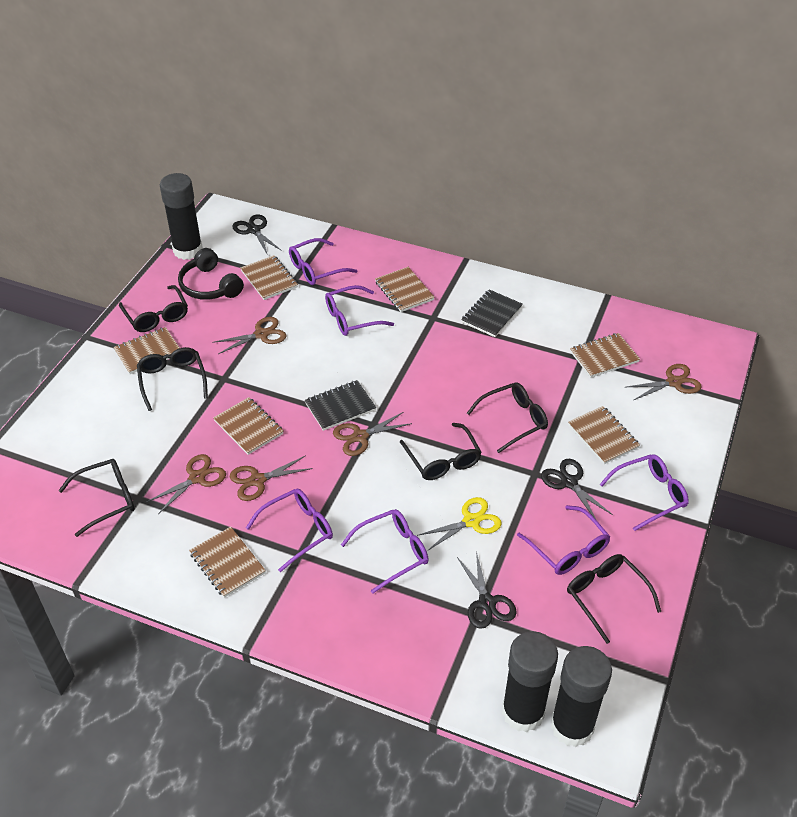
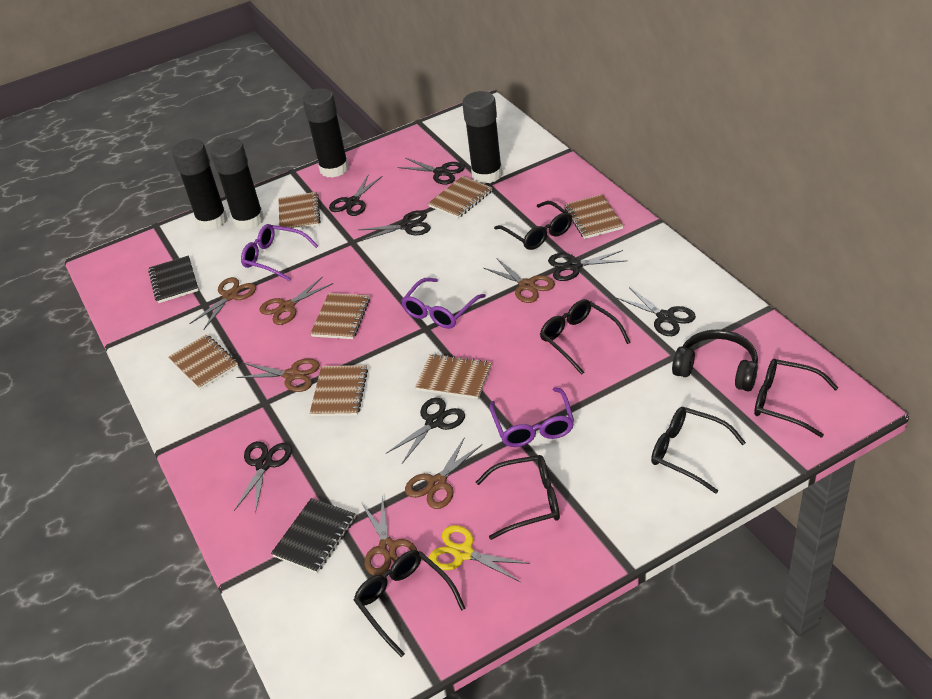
black glue stick: [160,173,203,260] [502,631,558,732] [551,646,612,747] = 3 -> [172,139,228,230] [210,138,264,230] [302,88,349,178] [462,91,502,184] = 4
black scissors: [232,214,282,255] [457,551,516,629] [541,459,613,519] = 3 -> [234,441,292,513] [329,174,382,216] [358,210,431,241] [386,398,465,463] [397,158,465,184] [548,250,628,281] [617,287,696,336] = 7
brown scissors: [147,454,226,514] [212,317,287,354] [229,456,313,501] [333,412,412,456] [626,364,702,400] = 5 -> [189,277,256,330] [236,358,320,392] [259,276,333,325] [361,495,417,576] [405,437,482,509] [484,258,555,303] = 6
purple glasses: [246,489,333,572] [289,238,358,285] [325,285,394,336] [341,509,429,594] [517,505,611,575] [600,454,689,531] = 6 -> [241,224,318,281] [401,278,486,329] [490,387,574,447] = 3

